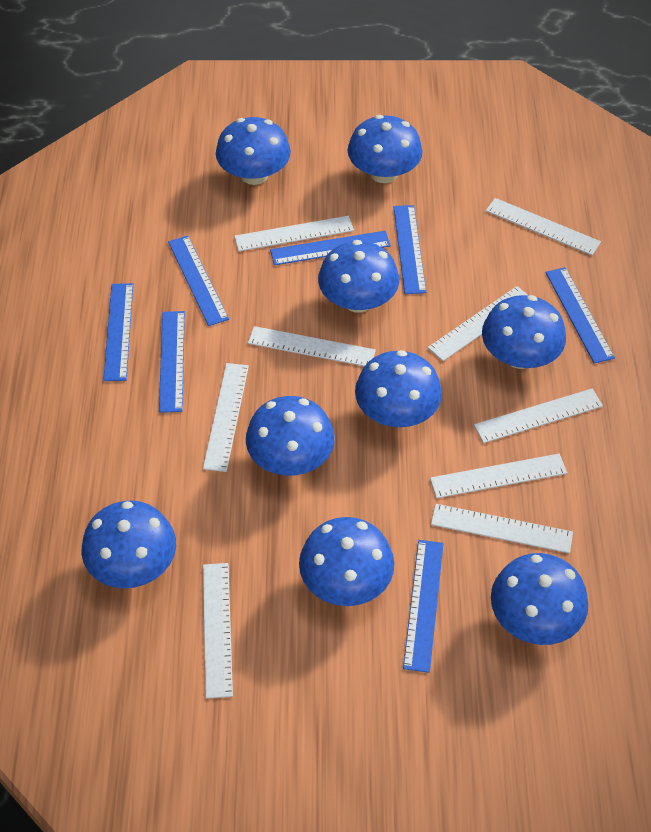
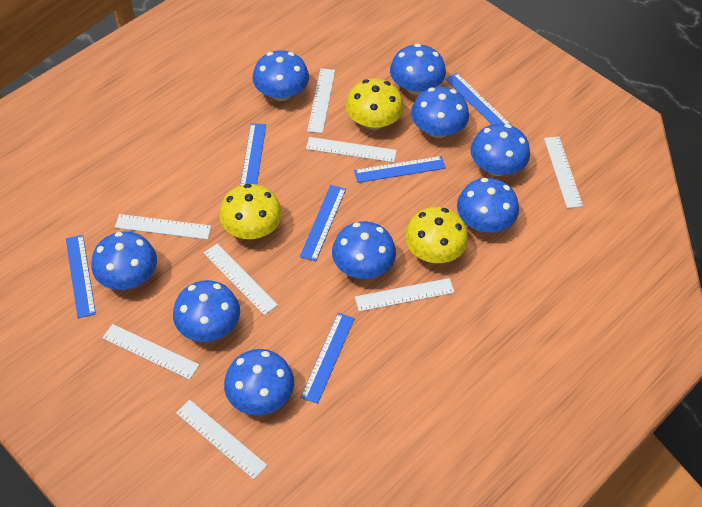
blue ruler: [103,283,133,381] [159,311,185,413] [168,236,229,326] [270,231,391,265] [393,205,426,294] [403,540,444,673] [545,267,615,364] = 7 -> [66,235,96,318] [240,123,266,186] [300,185,346,262] [300,313,355,404] [354,156,446,183] [445,73,511,125] = 6
white ruler: [203,363,249,472] [203,563,233,699] [234,216,354,251] [248,326,376,366] [428,286,529,361] [430,454,567,498] [431,504,573,553] [474,389,603,443] [486,198,601,255] = 9 -> [102,324,199,380] [115,214,211,240] [176,400,267,479] [204,244,278,315] [306,137,397,163] [307,68,335,133] [355,278,455,312] [544,137,583,208] = 8
yellow mushroom: none = 0 -> [219,184,282,239] [346,79,404,130] [405,207,468,263] = 3

